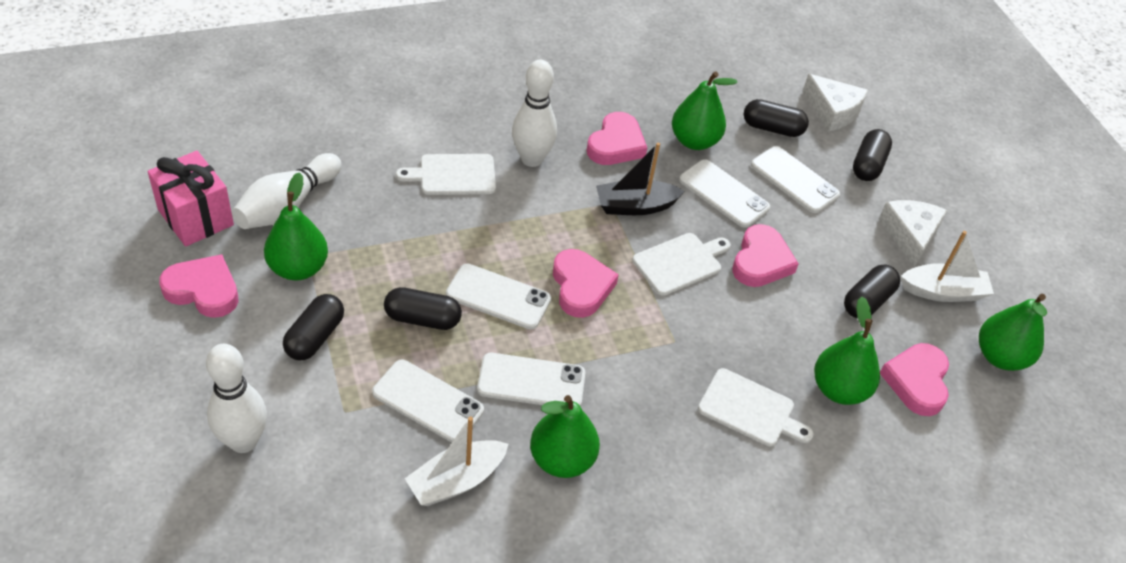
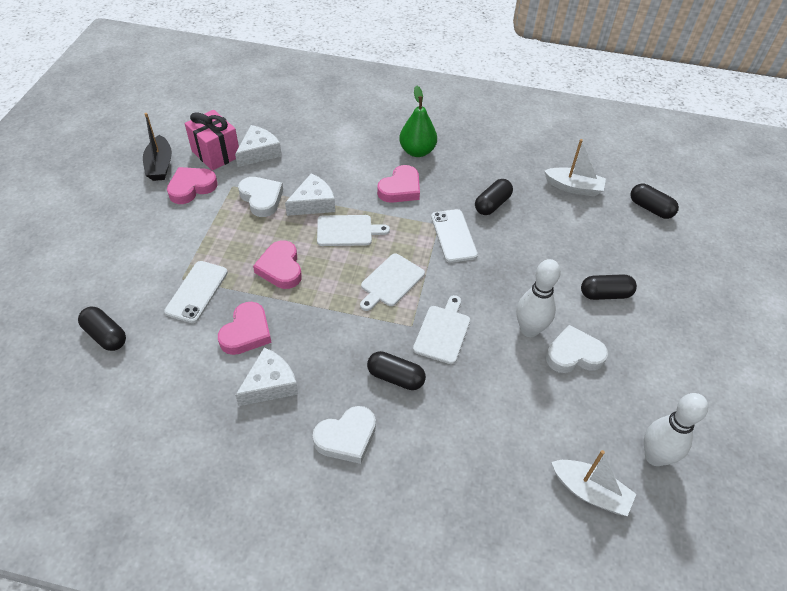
green pear: [264,172,328,280] [530,395,600,478] [672,71,738,150] [814,297,880,405] [979,294,1047,371] = 5 -> [399,86,437,157] = 1
pink heart: [159,254,239,318] [553,249,619,318] [587,112,647,165] [732,224,799,287] [880,343,949,416] = 5 -> [167,167,218,204] [218,302,272,355] [253,240,302,289] [377,165,420,203] = 4
white bowling pin: [206,344,267,453] [232,153,342,229] [512,59,557,167] = 3 -> [516,259,561,337] [644,393,708,466] = 2
white cheese: [803,74,868,131] [879,200,947,267] = 2 -> [235,125,282,167] [235,347,298,406] [285,173,335,216] = 3
white heart: none = 0 -> [238,177,283,217] [313,406,376,464] [546,325,608,373] = 3
white phone: [372,360,484,442] [446,264,551,330] [477,353,585,406] [679,159,770,228] [751,146,840,213] = 5 -> [164,261,228,323] [431,209,478,263] = 2

